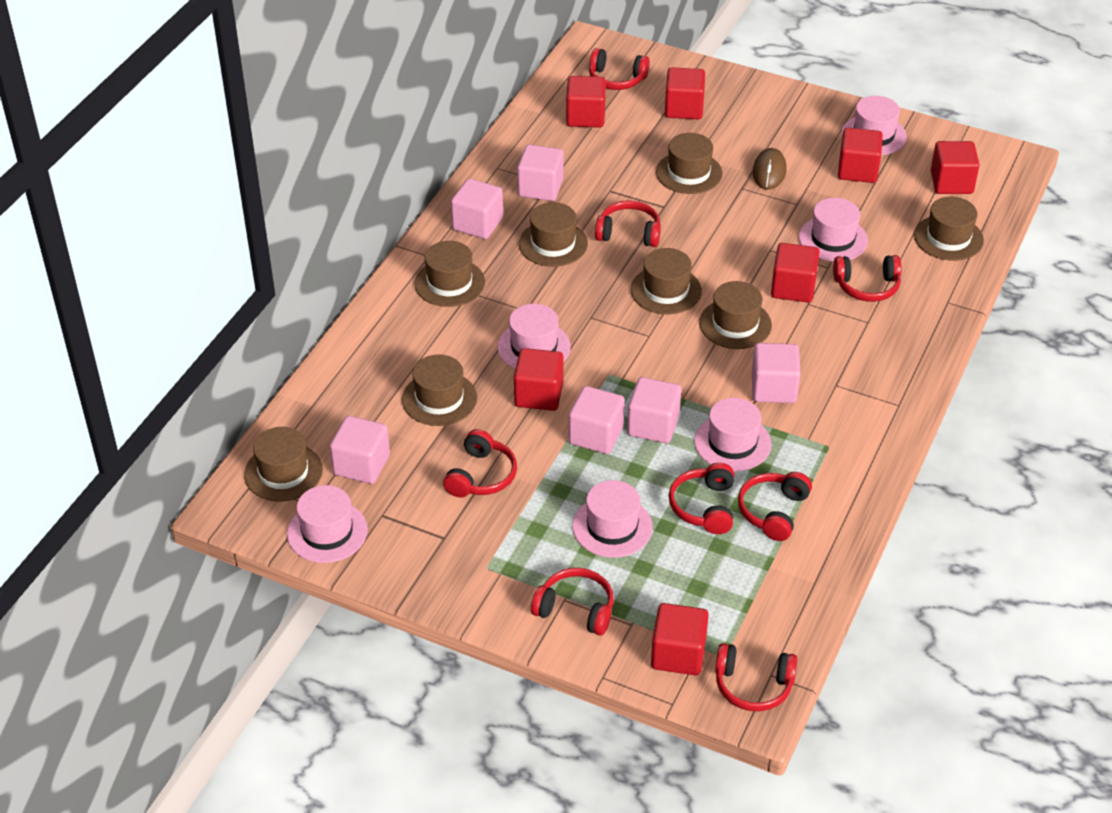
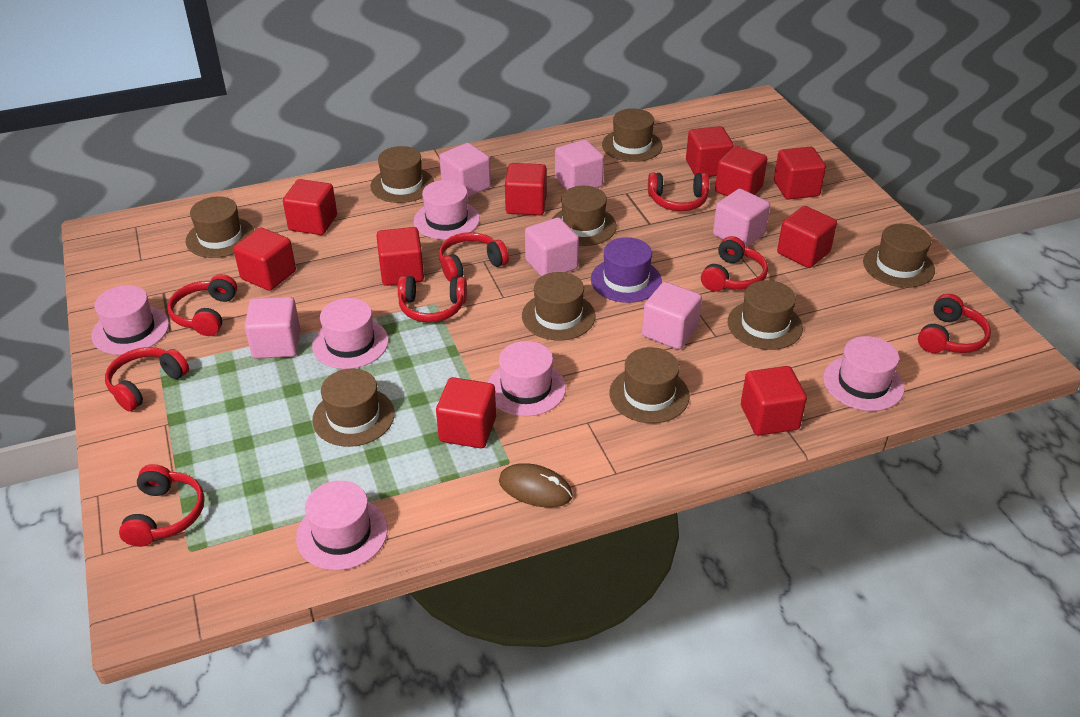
brown hat: [244,427,323,502] [402,354,477,426] [414,241,485,307] [519,202,588,267] [631,248,702,315] [656,133,722,194] [699,281,772,349] [914,197,984,261] = 8 -> [186,197,254,258] [312,368,395,447] [370,146,434,203] [522,272,595,340] [552,186,617,246] [602,108,662,162] [609,347,690,423] [728,280,803,350] [863,224,935,288] = 9
purple hat: none = 0 -> [591,237,662,303] = 1
red cube: [514,348,564,411] [566,76,606,128] [651,603,709,675] [665,67,705,119] [771,243,820,303] [838,128,883,183] [931,141,980,194] = 7 -> [233,228,296,291] [283,179,337,235] [376,227,424,286] [436,377,496,448] [505,163,547,215] [686,126,734,177] [715,146,767,196] [741,366,807,436] [774,147,826,200] [777,206,837,268] = 10

